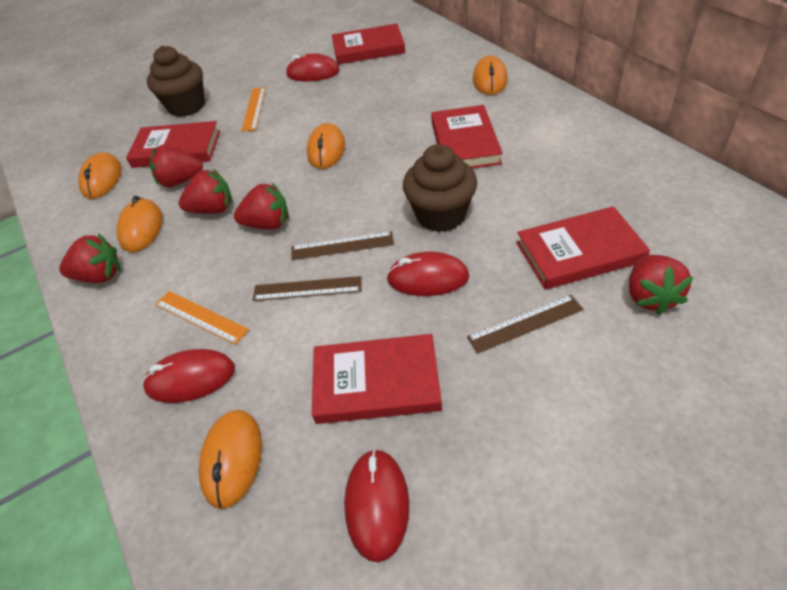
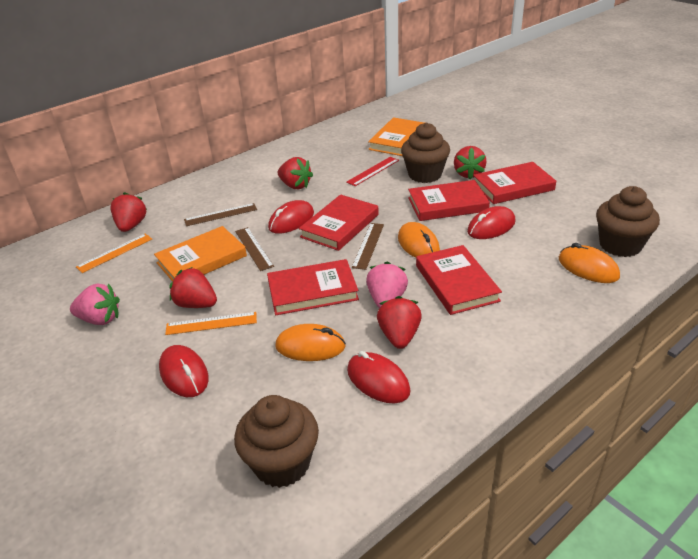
brown cupcake: [147,45,205,117] [403,144,477,232] = 2 -> [234,395,319,488] [401,122,450,183] [596,186,660,257] = 3
orange book: none = 0 -> [154,226,247,281] [368,117,424,156] = 2
orange mouse: [78,152,121,199] [117,196,162,252] [199,410,262,509] [307,123,345,169] [473,56,508,95] = 5 -> [276,324,346,361] [398,222,440,258] [559,243,620,283] = 3
pink strawberry: none = 0 -> [70,283,120,325] [366,262,408,308] = 2
red ruler: none = 0 -> [346,157,399,186] = 1

